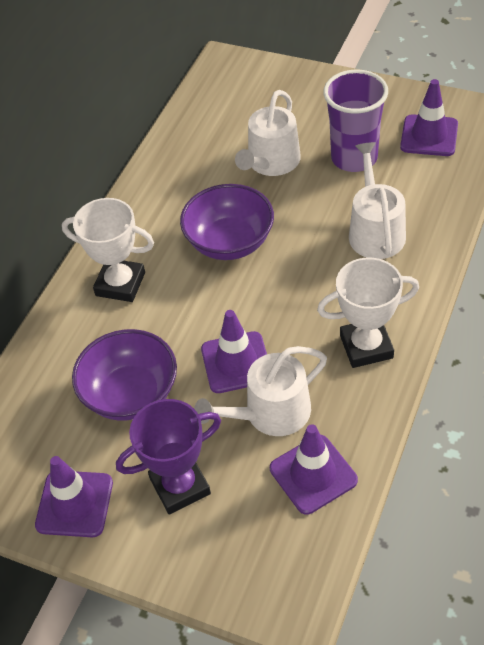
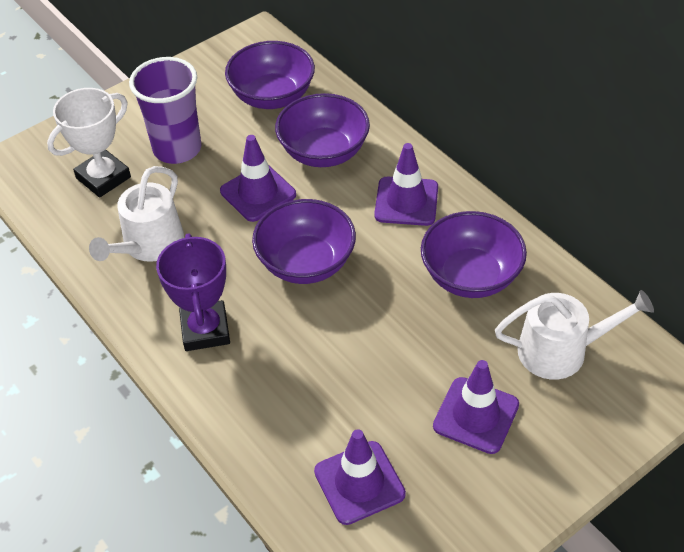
purple bowl: [72,329,177,420] [180,184,274,260] = 2 -> [225,41,315,109] [252,199,356,284] [275,93,370,167] [421,211,527,298] = 4
white trophy: [62,198,154,302] [317,257,419,368] = 2 -> [47,88,131,198] = 1
white watering can: [194,346,327,436] [235,90,301,176] [349,142,406,259] = 3 -> [89,166,184,262] [495,290,654,380] = 2

